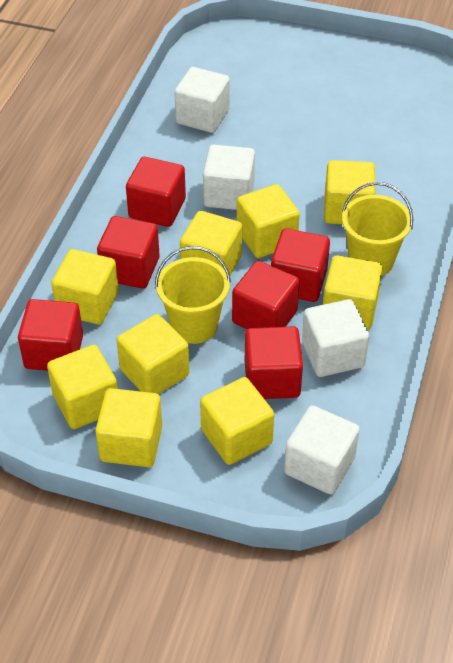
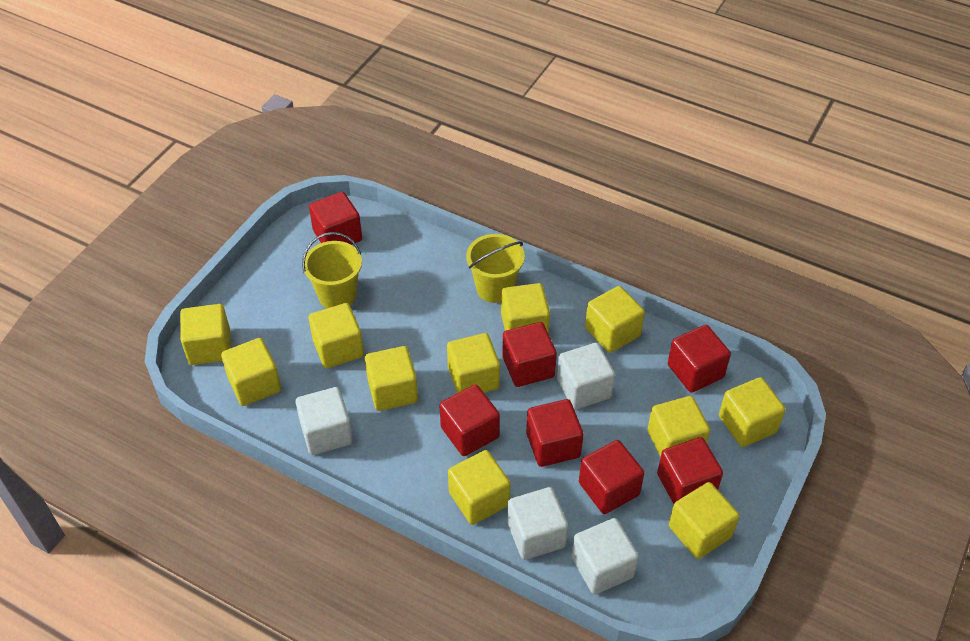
red cube: [18,299,83,371] [97,216,160,289] [126,157,186,227] [232,261,300,329] [245,326,303,399] [271,228,330,302] = 6 -> [309,192,362,245] [439,385,500,456] [502,322,557,387] [526,399,583,467] [579,440,644,514] [657,437,723,504] [668,325,731,393] = 7
yellow cube: [47,345,117,429] [51,249,119,325] [95,388,162,467] [117,314,189,394] [180,211,242,275] [200,377,274,465] [237,184,300,258] [323,255,382,330] [324,160,375,224] = 9 -> [180,304,231,365] [221,338,281,406] [309,303,364,368] [365,346,418,411] [447,333,500,393] [448,450,511,525] [501,283,550,334] [585,286,645,353] [648,396,710,458] [669,482,740,559] [719,377,786,447] = 11

